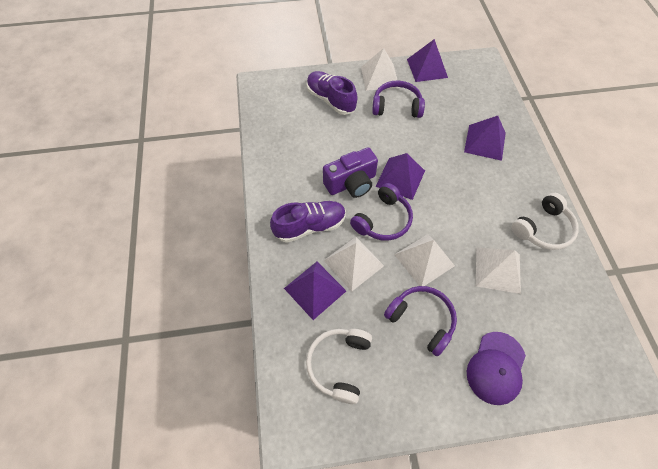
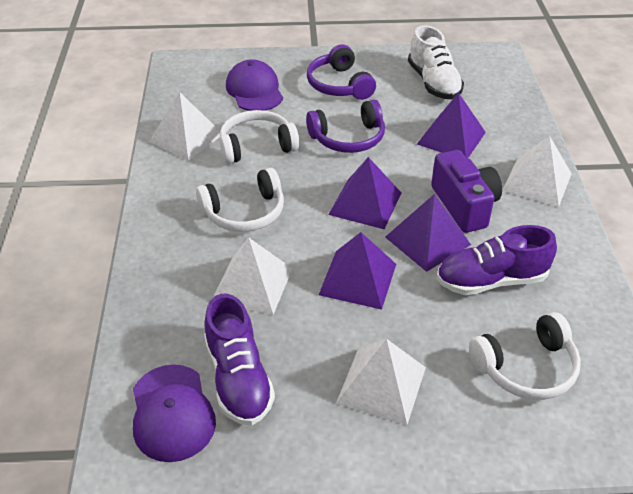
purple cap: [467,332,526,405] = 1 -> [133,364,216,462] [226,59,283,111] = 2
purple headphones: [350,183,413,241] [372,80,425,118] [384,286,457,356] = 3 -> [306,100,385,153] [307,44,376,100] = 2
white headphones: [306,329,372,404] [511,193,579,250] = 2 -> [196,168,284,232] [220,110,299,164] [469,312,581,400] = 3
white shoe: none = 0 -> [408,25,464,99] = 1

